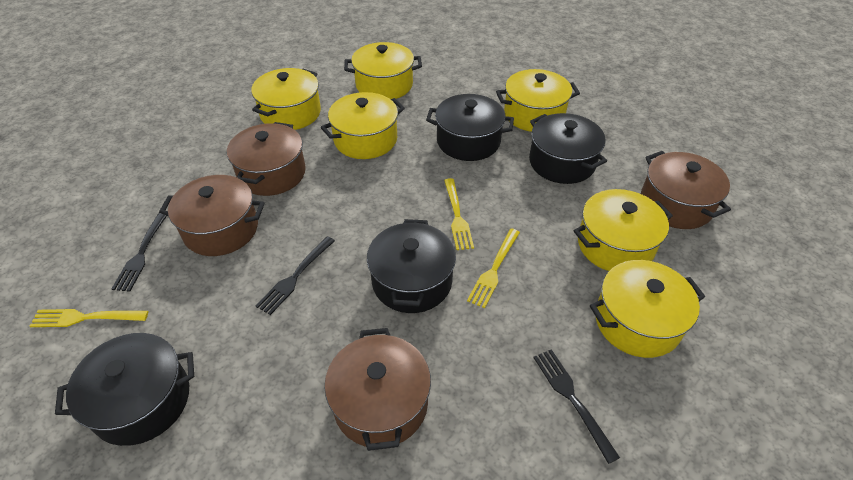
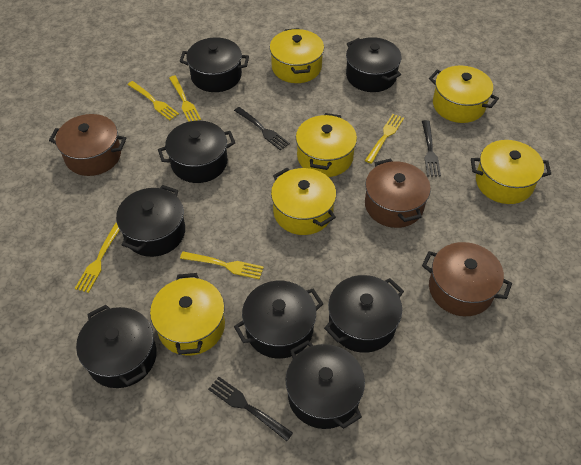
black pot: [55,333,194,446] [367,219,456,313] [426,94,514,161] [529,113,607,184] = 4 -> [76,305,157,388] [116,185,185,257] [158,121,235,183] [180,38,249,92] [234,281,324,359] [286,340,365,429] [324,275,404,353] [346,37,401,92] = 8
brown pot: [159,175,265,256] [227,122,306,196] [324,328,431,451] [641,151,731,229] = 4 -> [49,114,126,176] [365,159,431,228] [422,242,512,316] = 3
yellow fork: [30,309,148,327] [444,178,474,250] [467,229,520,308] = 3 -> [75,223,120,293] [127,81,179,121] [169,76,201,122] [180,251,264,279] [365,114,404,164] = 5

